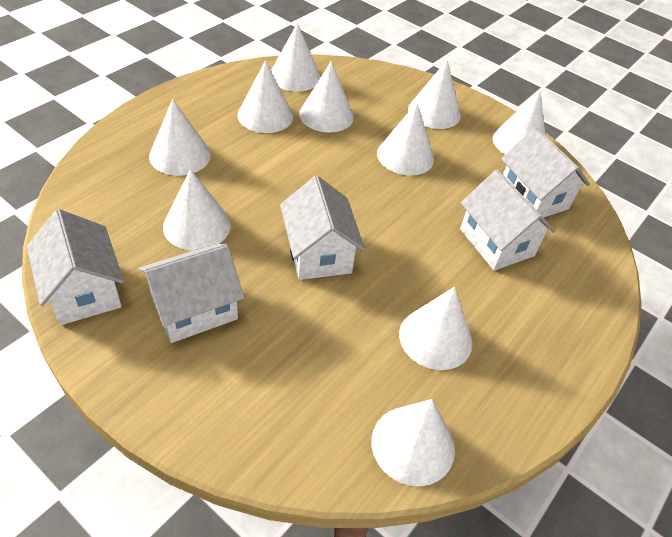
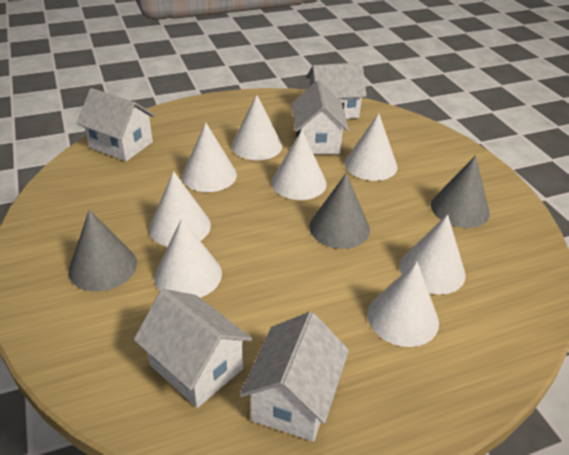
grey cone: none = 0 -> [69,210,137,291] [309,173,370,249] [431,155,490,228] = 3
white cone: [149,99,211,176] [163,169,231,251] [237,60,293,133] [271,23,321,92] [299,61,354,132] [371,399,455,486] [377,102,434,176] [399,287,473,370] [408,60,461,129] [493,91,545,154] = 10 -> [149,171,211,247] [154,218,222,298] [182,122,237,192] [231,95,282,160] [271,130,327,200] [345,113,398,181] [367,262,439,347] [400,214,466,295] = 8

